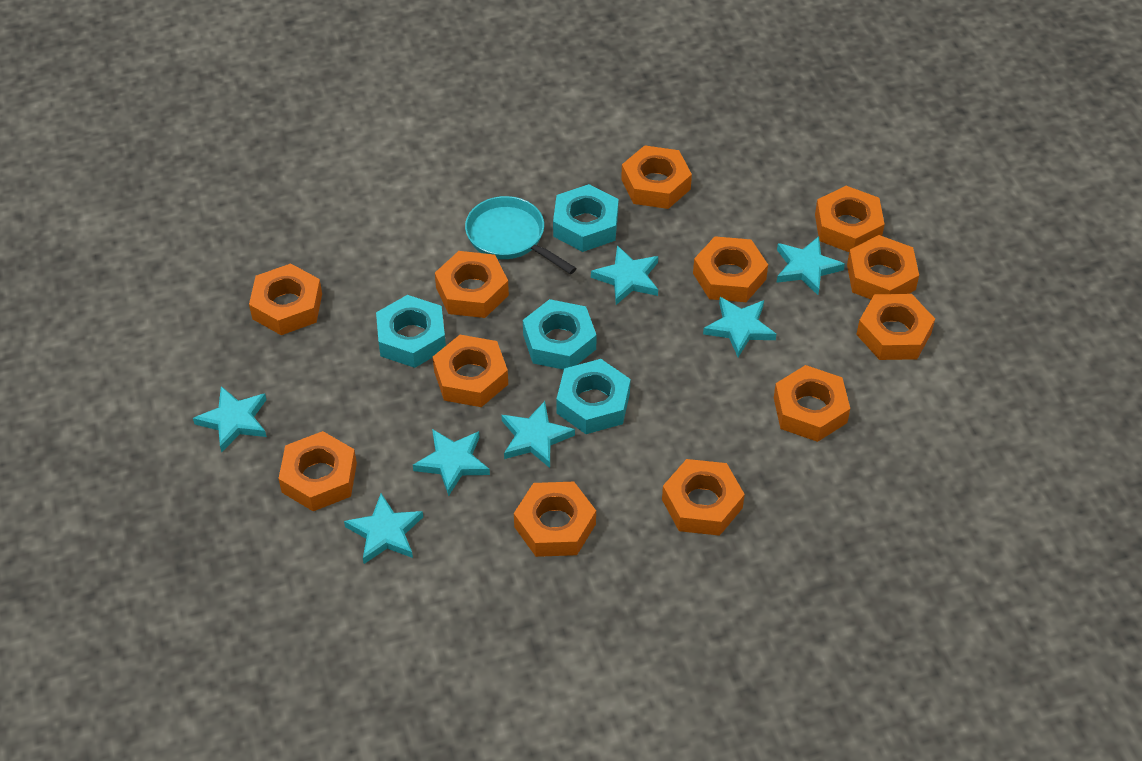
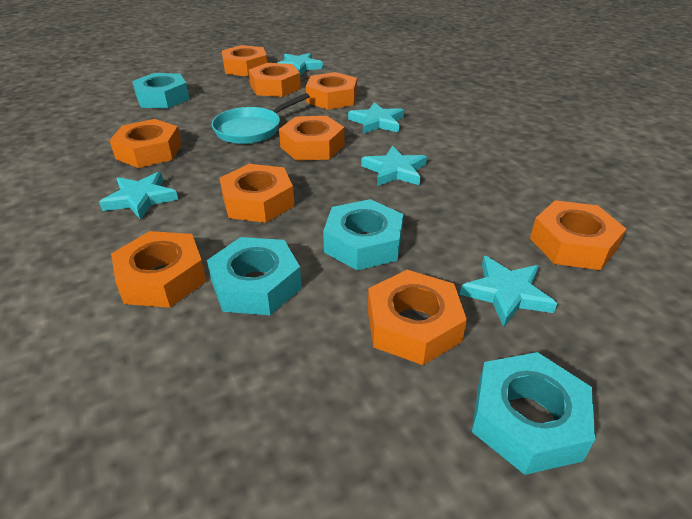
orange nut: [249,263,322,335] [278,431,357,511] [433,335,508,407] [435,251,509,318] [514,482,596,557] [621,145,692,209] [662,459,745,536] [693,236,768,302] [774,365,850,442] [815,186,885,252] [847,235,919,299] [856,294,935,360] = 12 -> [109,119,182,168] [111,231,207,308] [219,164,295,223] [222,45,267,76] [249,63,301,97] [279,116,344,161] [306,72,357,110] [368,270,467,365] [530,200,626,270] = 9
turquoise star: [193,386,267,452] [344,493,423,564] [413,429,490,496] [502,401,575,468] [591,245,658,305] [703,297,776,357] [776,236,845,295] = 7 -> [99,172,178,220] [277,53,323,76] [348,102,404,134] [361,146,427,186] [460,256,557,327] = 5

